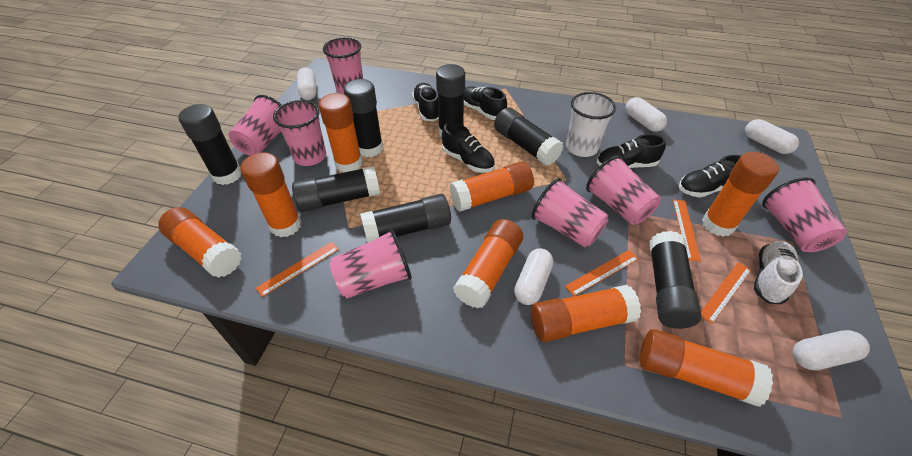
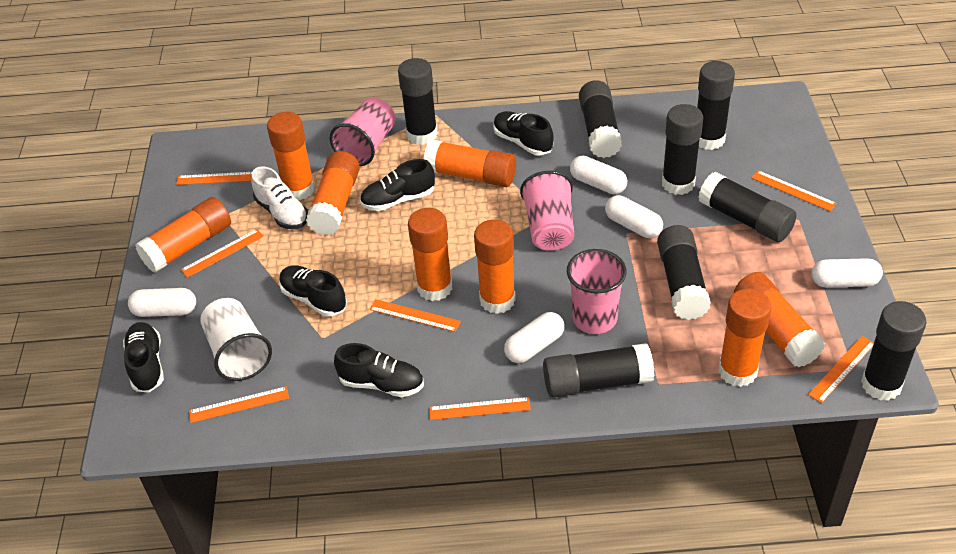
black glue stick: [179,104,241,185] [292,166,380,212] [344,79,383,157] [360,194,451,243] [436,64,465,137] [494,107,563,166] [649,231,702,329] = 7 -> [398,58,438,145] [543,343,654,398] [579,80,622,158] [657,225,711,320] [662,104,703,195] [697,61,735,150] [698,172,797,242] [861,301,927,401] = 8
orange ruler: [256,242,339,297] [565,250,638,296] [673,200,701,261] [701,262,751,324] = 4 -> [176,172,252,185] [181,229,264,278] [189,386,289,423] [370,299,461,332] [429,397,531,420] [752,170,837,211] [808,336,874,403] = 7
pink cup: [228,95,281,156] [273,100,326,166] [323,37,363,94] [330,229,412,299] [531,178,609,248] [586,156,661,225] [762,177,847,252] = 7 -> [330,98,396,166] [520,171,574,251] [567,249,627,334] = 3

